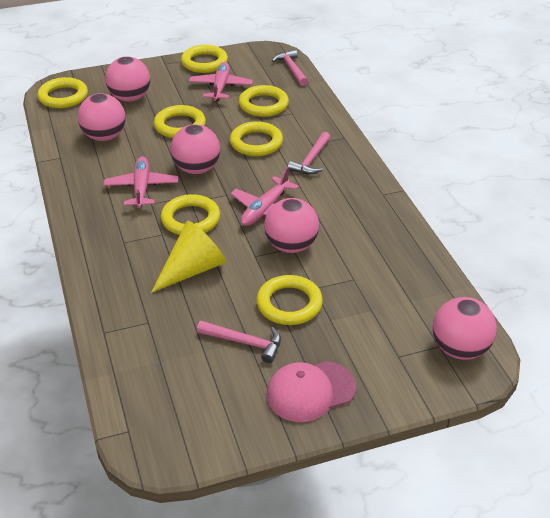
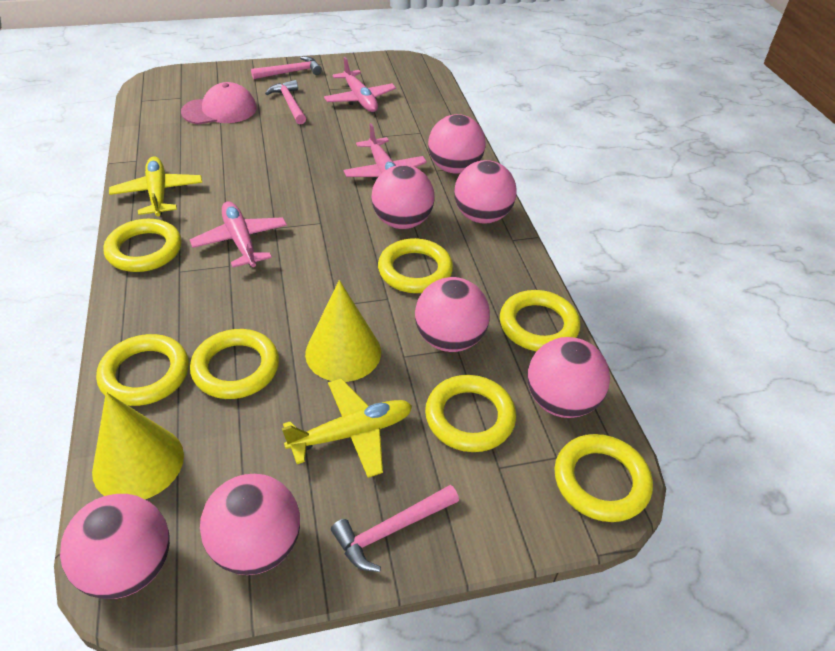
pink ball: [78,93,126,141] [105,56,150,102] [171,124,220,174] [264,198,319,253] [433,297,497,360] = 5 -> [60,494,170,599] [200,474,300,575] [371,165,434,229] [415,277,490,352] [428,114,485,174] [454,160,517,224] [528,337,610,418] = 7
yellow cone: [151,220,226,293] = 1 -> [92,392,184,499] [305,280,381,382] = 2
yellow plane: none = 0 -> [109,156,202,216] [282,378,412,478] = 2

